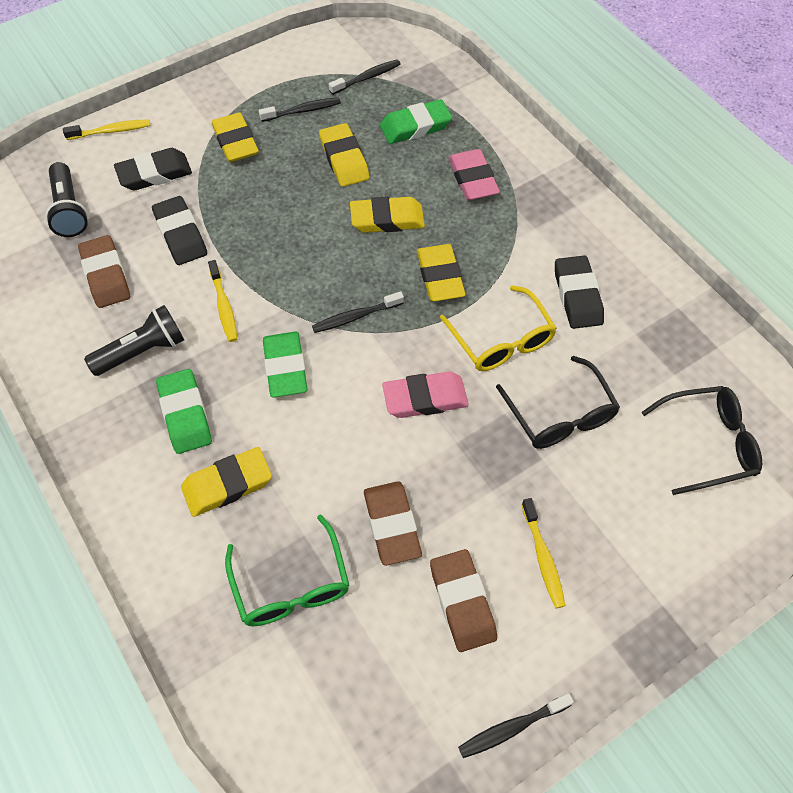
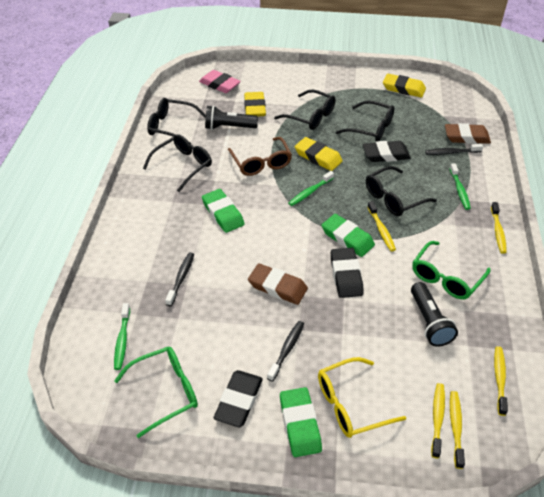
black glasses: [496,356,620,449] [641,386,762,495] = 2 -> [143,134,212,192] [147,98,206,145] [274,90,336,130] [335,100,394,141] [366,166,437,216] = 5
black toothbrush: [259,97,341,122] [312,291,404,333] [329,59,401,95] [458,693,574,758] = 4 -> [165,252,194,306] [267,321,304,382] [425,144,483,155] = 3
brown eraser: [78,235,130,308] [364,481,422,566] [430,549,497,652] = 3 -> [248,263,308,305] [445,123,491,144] = 2
brown glasses: none = 0 -> [228,137,292,176] = 1
green glasses: [225,514,349,626] = 1 -> [114,347,198,438] [412,241,490,299] = 2
green toothbrush: none = 0 -> [114,303,130,370] [288,171,334,206] [450,163,471,210] = 3
pink eraser: [382,371,469,418] [449,149,500,200] = 2 -> [199,70,241,93] = 1
yellow eraser: [181,447,272,517] [212,113,259,162] [319,123,369,187] [350,197,425,233] [417,244,465,301] = 5 -> [244,92,266,116] [295,137,343,171] [383,74,426,98] = 3
yellow toothbrush: [63,119,150,140] [208,260,237,342] [521,498,565,608] = 3 -> [367,201,396,252] [431,383,445,458] [450,391,465,469] [491,202,507,254] [494,346,508,416] = 5

